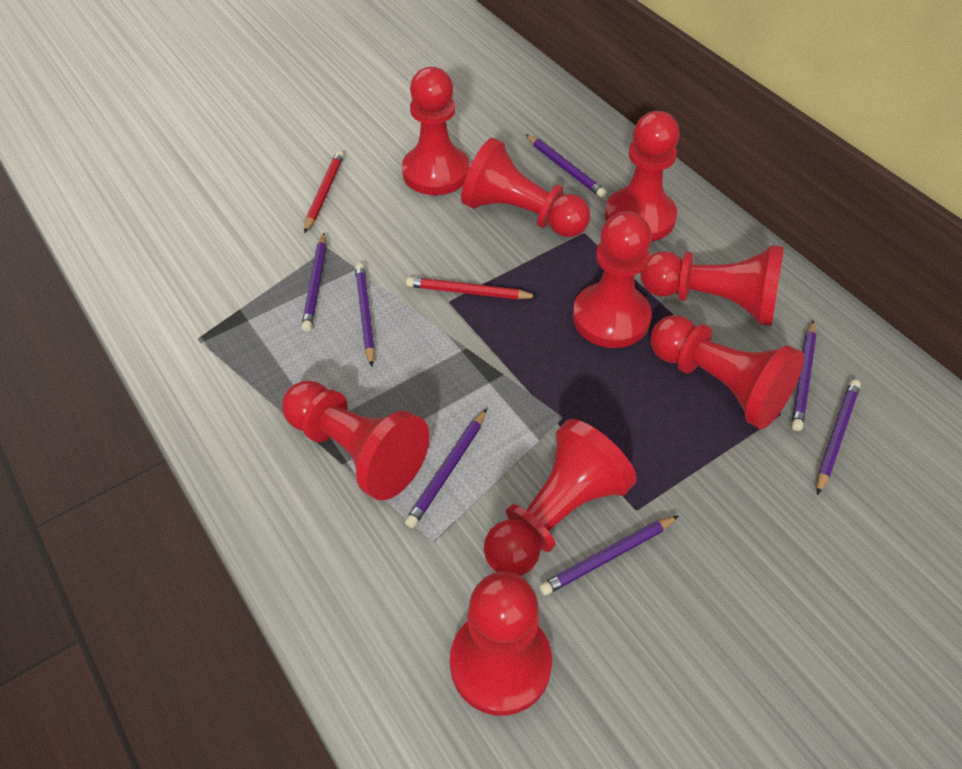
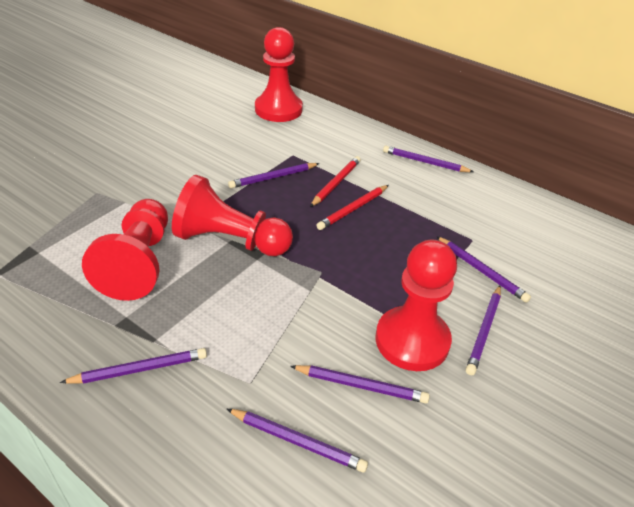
red pawn: [282,380,430,500] [402,67,469,195] [450,572,552,716] [461,138,590,237] [483,419,637,576] [572,211,652,348] [605,111,680,241] [641,245,784,326] [650,315,804,429] = 9 -> [82,199,168,301] [172,175,293,256] [255,27,303,122] [375,240,457,371] = 4

